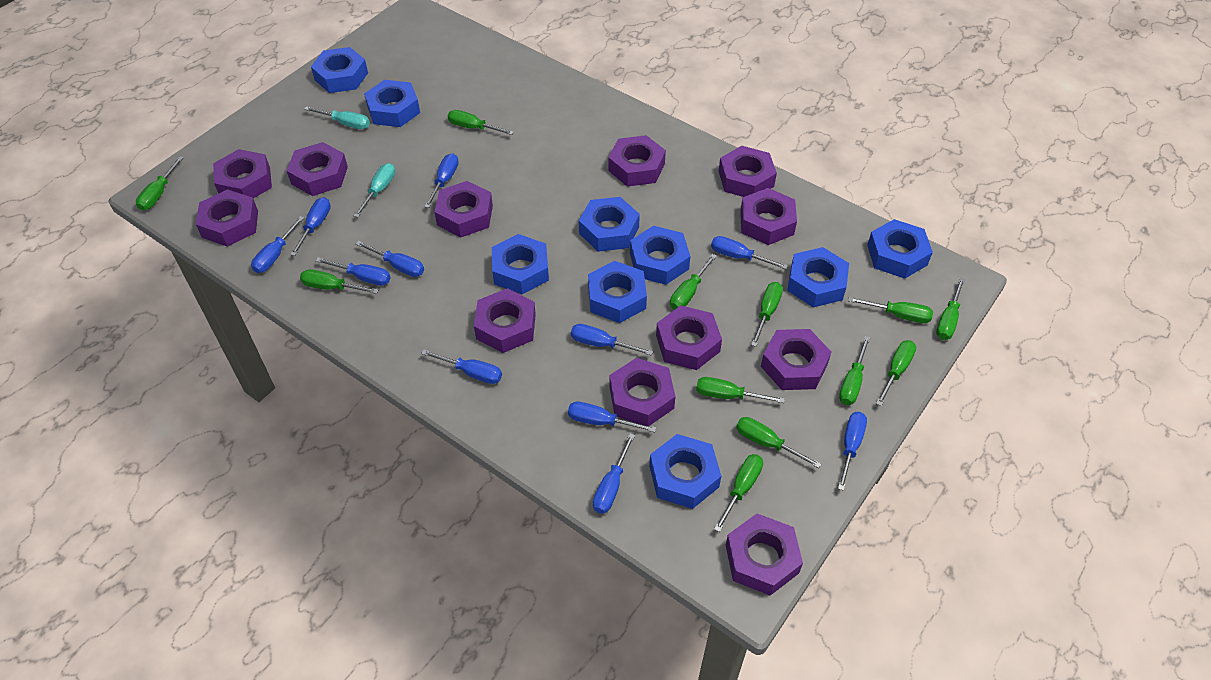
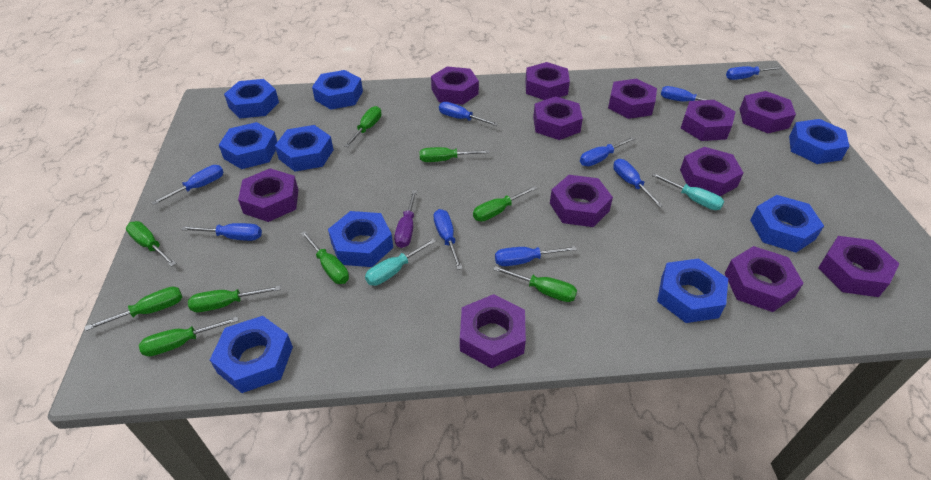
blue screwdriver: [251,216,304,273] [290,197,331,256] [316,257,391,286] [356,241,424,277] [421,350,502,384] [424,153,459,208] [568,402,656,432] [571,324,653,355] [593,434,635,514] [711,236,788,269] [838,412,867,491] = 11 -> [151,165,224,205] [181,223,262,241] [433,209,463,270] [439,102,498,126] [495,246,577,266] [580,137,635,166] [613,159,663,207] [661,86,726,106] [726,66,782,80] = 9
green screwdriver: [136,156,184,211] [300,269,378,294] [448,110,514,135] [670,254,717,310] [696,377,785,403] [714,454,763,532] [736,417,821,468] [751,282,783,347] [839,336,870,405] [848,297,933,323] [876,340,916,406] [936,277,965,340] = 12 -> [85,287,182,331] [126,221,177,266] [139,316,239,356] [188,285,281,312] [301,231,349,284] [344,106,382,147] [419,147,489,162] [473,186,537,222] [493,266,577,302] = 9
purple screwdriver: none = 0 -> [394,190,417,248] = 1

